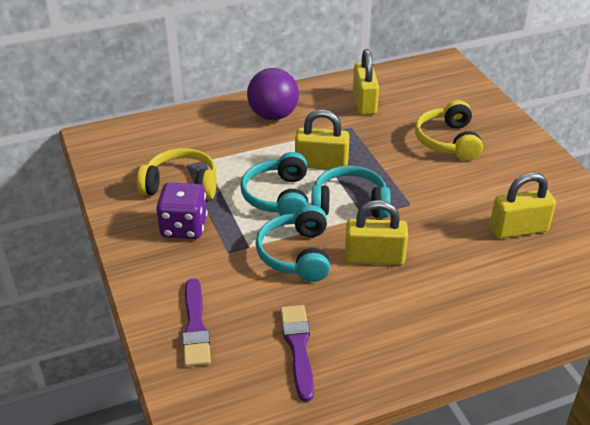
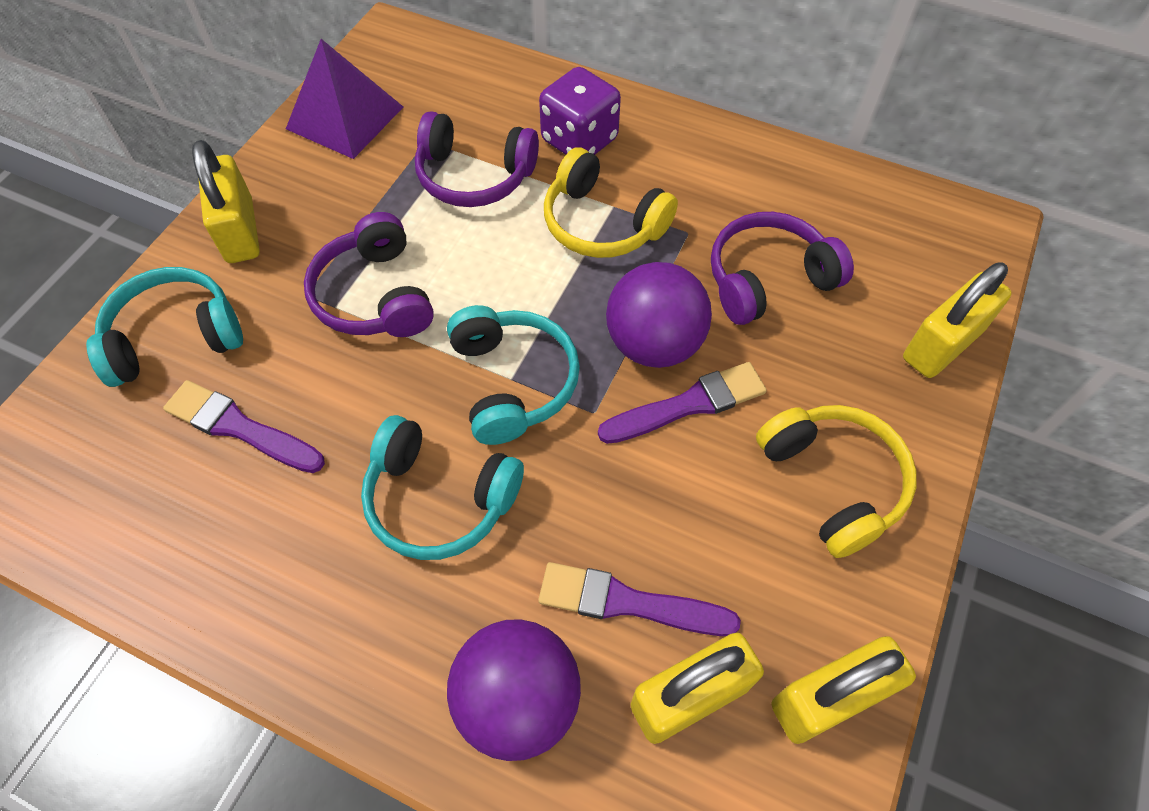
purple ball: [247,68,299,120] = 1 -> [447,619,581,761] [606,262,712,368] = 2
purple brush: [182,278,211,367] [280,305,314,402] = 2 -> [163,380,325,473] [538,562,741,636] [598,362,767,444] = 3
purple headphones: none = 0 -> [304,212,434,337] [415,111,539,207] [711,212,854,325] = 3
purple pyramid: none = 0 -> [286,39,403,159] = 1

